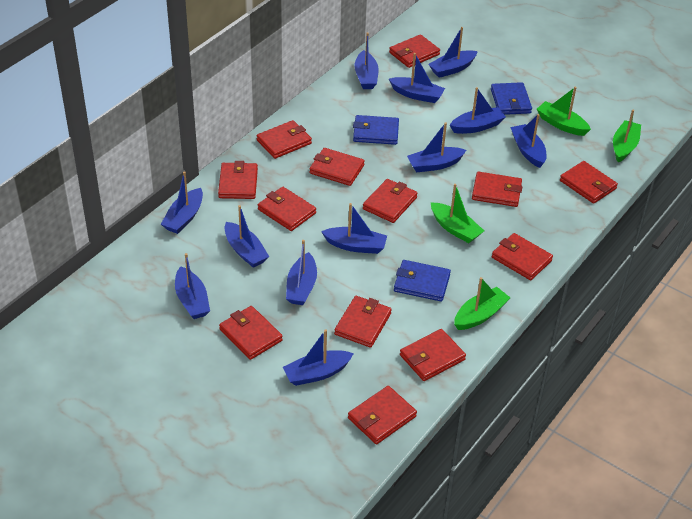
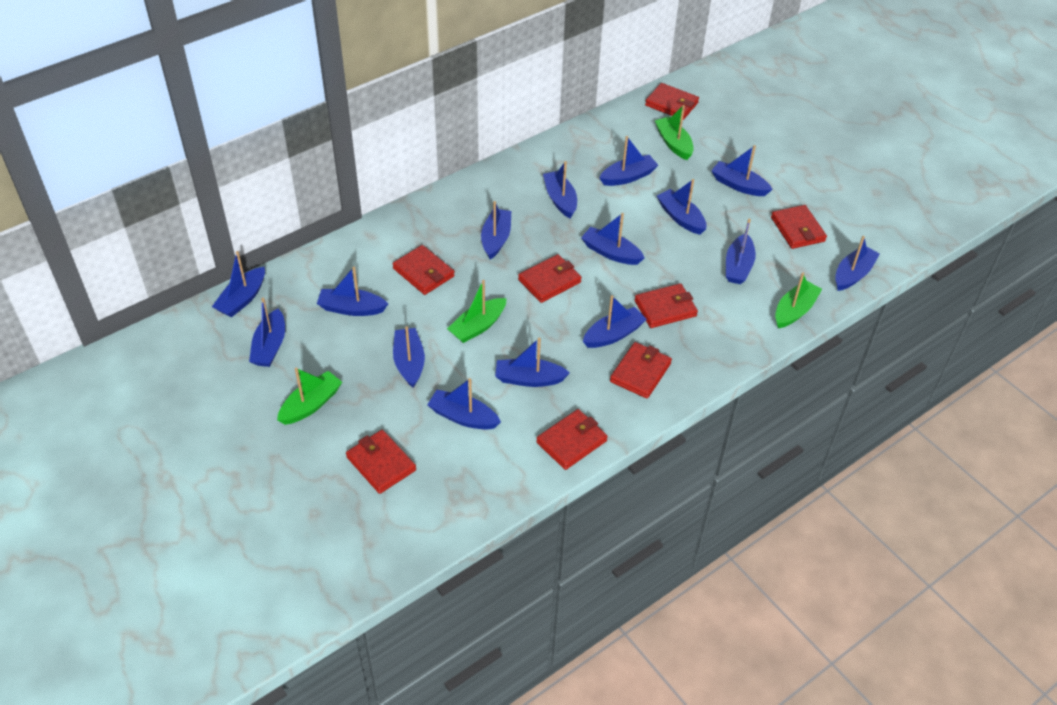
blue boat: [161,171,203,234] [175,253,210,319] [225,205,269,268] [283,330,354,386] [286,240,317,305] [321,203,387,254] [354,32,379,89] [389,53,445,103] [407,122,466,172] [428,27,478,78] [450,87,506,134] [510,114,547,168] = 12 -> [212,251,265,317] [249,298,285,367] [317,267,388,316] [393,326,425,388] [427,378,501,430] [481,201,511,260] [495,337,570,387] [543,161,577,218] [581,213,644,265] [583,295,647,348] [599,136,658,186] [657,179,706,235] [711,145,773,196] [726,219,756,284] [835,236,880,291] = 15
blue wallet: [353,115,399,145] [394,260,451,302] [491,82,532,115] = 3 -> none = 0
red wallet: [218,161,258,199] [219,306,283,360] [256,120,312,159] [258,187,316,231] [309,148,365,186] [334,296,392,348] [348,386,417,444] [363,179,418,223] [389,34,440,68] [400,329,466,381] [472,172,522,207] [492,233,553,280] [560,161,618,204] = 13 -> [346,430,416,494] [393,245,455,295] [518,254,582,303] [536,409,608,470] [610,342,672,399] [634,283,698,328] [645,83,699,120] [771,205,827,249] = 8

